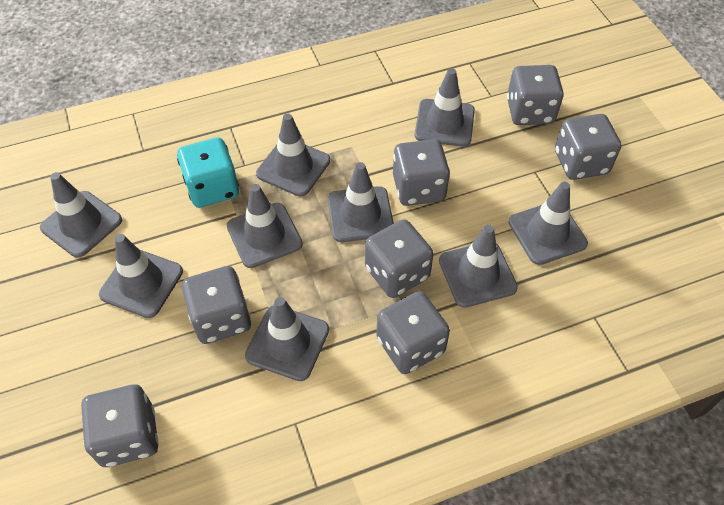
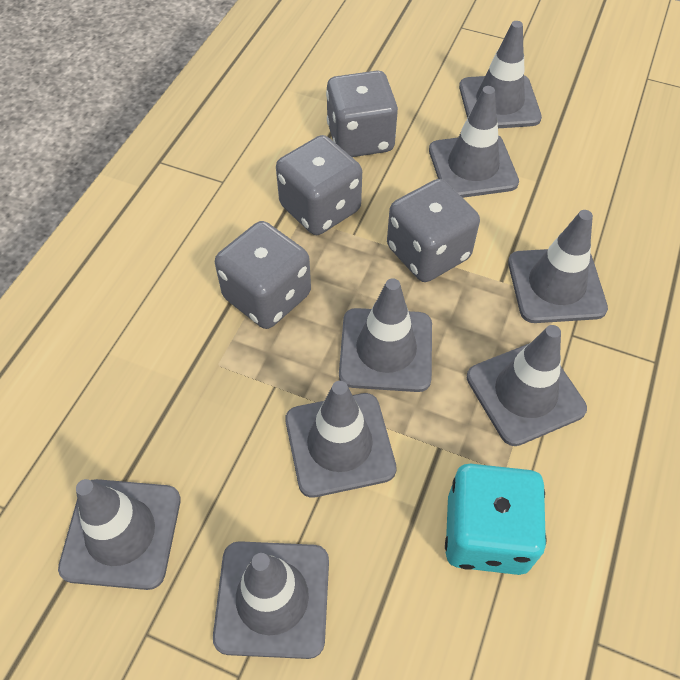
grey dice: [81,384,158,467] [182,266,251,344] [365,219,434,298] [376,291,450,374] [393,139,450,206] [507,65,564,125] [555,114,621,180] = 7 -> [215,221,311,329] [276,135,362,235] [326,71,398,157] [387,179,480,282] = 4
grey traffic cone: [40,172,122,258] [99,234,183,318] [227,184,303,268] [245,297,329,381] [256,114,330,197] [328,162,394,242] [415,68,475,147] [439,225,518,308] [508,182,588,265] = 9 -> [58,479,181,590] [213,541,329,659] [285,381,397,498] [339,278,432,392] [429,86,519,198] [459,21,542,128] [467,325,587,446] [508,210,608,323] = 8

